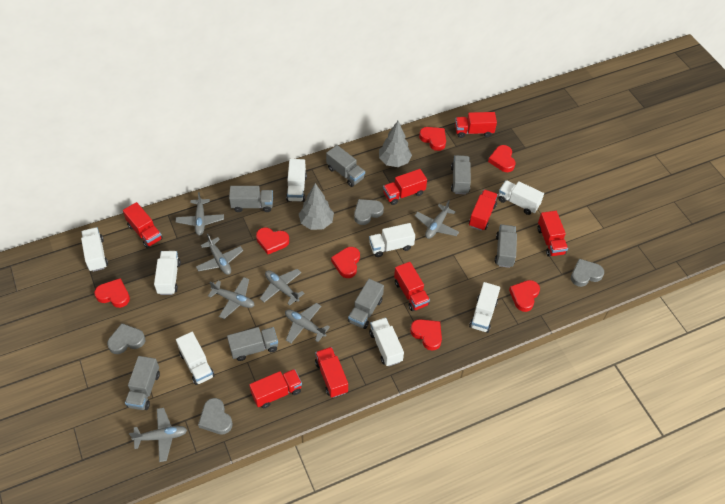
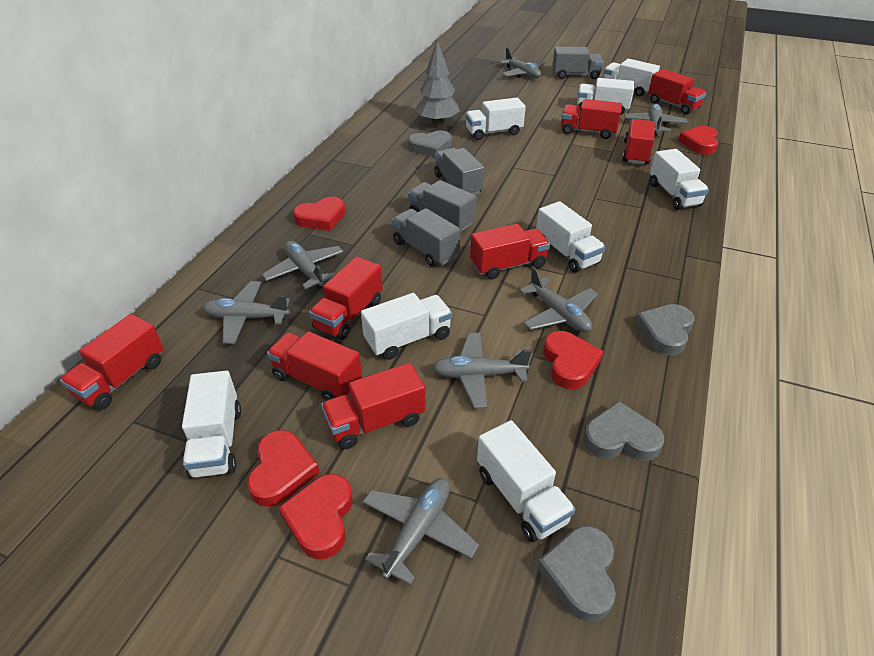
grey tree: [299,183,334,230] [379,121,412,167] = 2 -> [415,40,460,125] = 1
grey truck: [125,356,160,410] [227,327,278,361] [229,186,273,212] [326,145,365,187] [348,279,384,329] [451,155,471,195] [495,225,517,268] = 7 -> [392,208,460,267] [408,180,476,232] [434,148,485,195] [553,47,604,79] = 4
red heart: [94,278,130,308] [256,228,289,254] [331,247,360,278] [410,319,442,351] [419,127,446,151] [488,145,515,172] [509,280,540,312] = 7 -> [247,430,320,507] [278,474,353,559] [293,197,345,231] [543,331,603,389] [678,126,718,155] = 5

